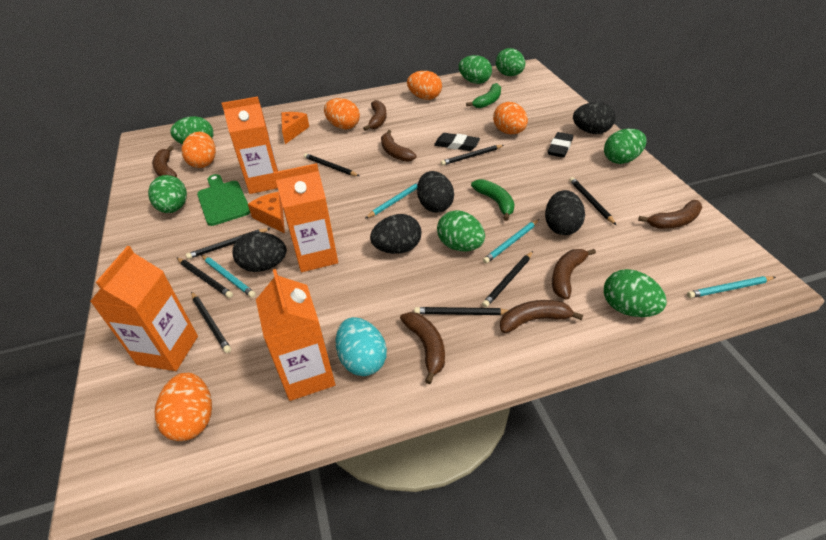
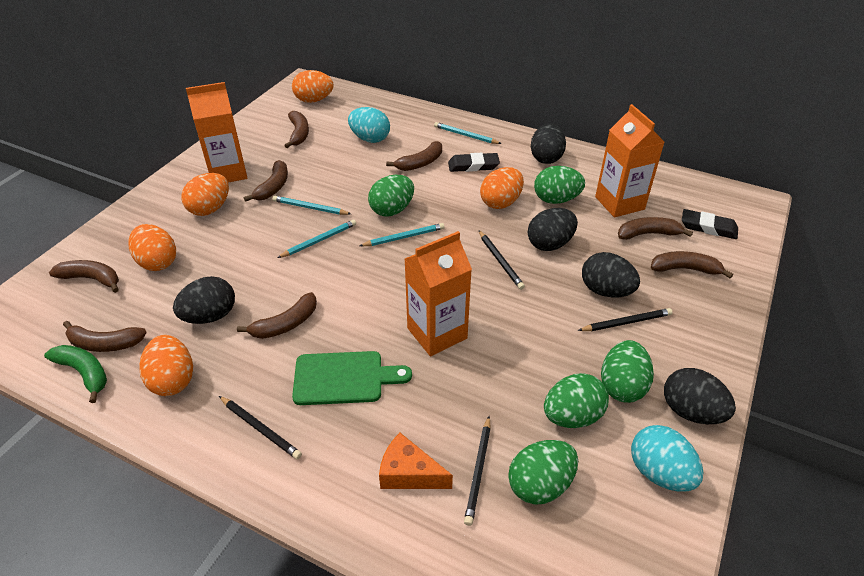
black pencil: [177,258,233,298] [186,228,271,259] [191,292,231,353] [304,153,359,176] [414,307,508,315] [441,145,504,166] [482,251,533,308] [569,177,616,225] = 8 -> [219,396,302,459] [464,416,491,526] [479,231,525,290] [578,308,672,331] = 4
brown banana: [152,146,177,177] [363,100,387,131] [381,130,416,162] [400,312,445,384] [500,300,583,333] [552,249,596,300] [638,200,702,229] = 7 -> [49,260,119,293] [63,321,147,352] [237,292,317,339] [244,160,288,202] [284,111,309,148] [386,141,442,171] [618,217,693,240] [651,251,733,278] = 8
green banana: [466,83,501,108] [471,179,515,221] = 2 -> [44,345,107,403] = 1
green egg: [148,175,187,213] [170,116,213,145] [437,210,485,251] [459,55,492,84] [496,48,525,76] [604,129,647,164] [604,269,667,317] = 7 -> [368,175,414,217] [508,440,578,505] [534,166,585,204] [544,373,609,428] [601,340,654,403] = 5
orange carton: [90,246,198,371] [222,97,278,194] [256,269,335,401] [274,163,338,272] = 4 -> [186,82,247,183] [405,231,472,356] [595,104,664,217] = 3
orange cheese: [248,192,285,233] [281,112,309,144] = 2 -> [379,433,453,489] = 1
turquoise egg: [336,317,387,376] = 1 -> [348,107,390,143] [631,425,703,492] = 2

